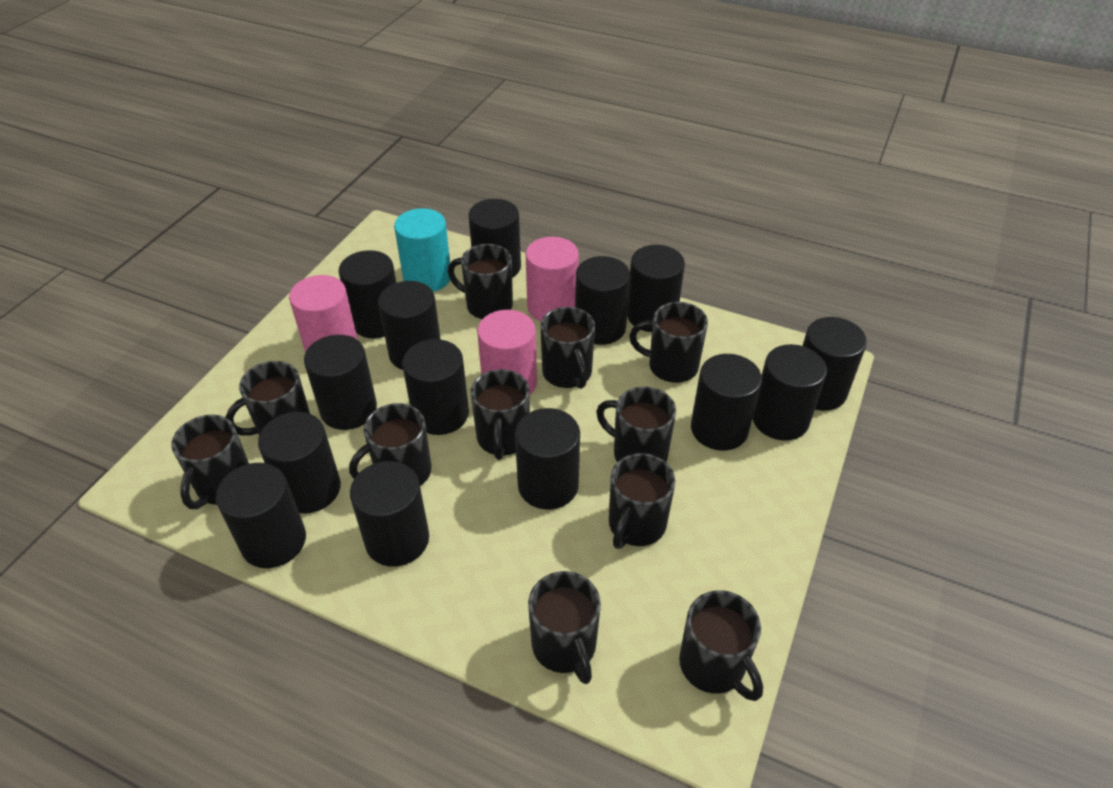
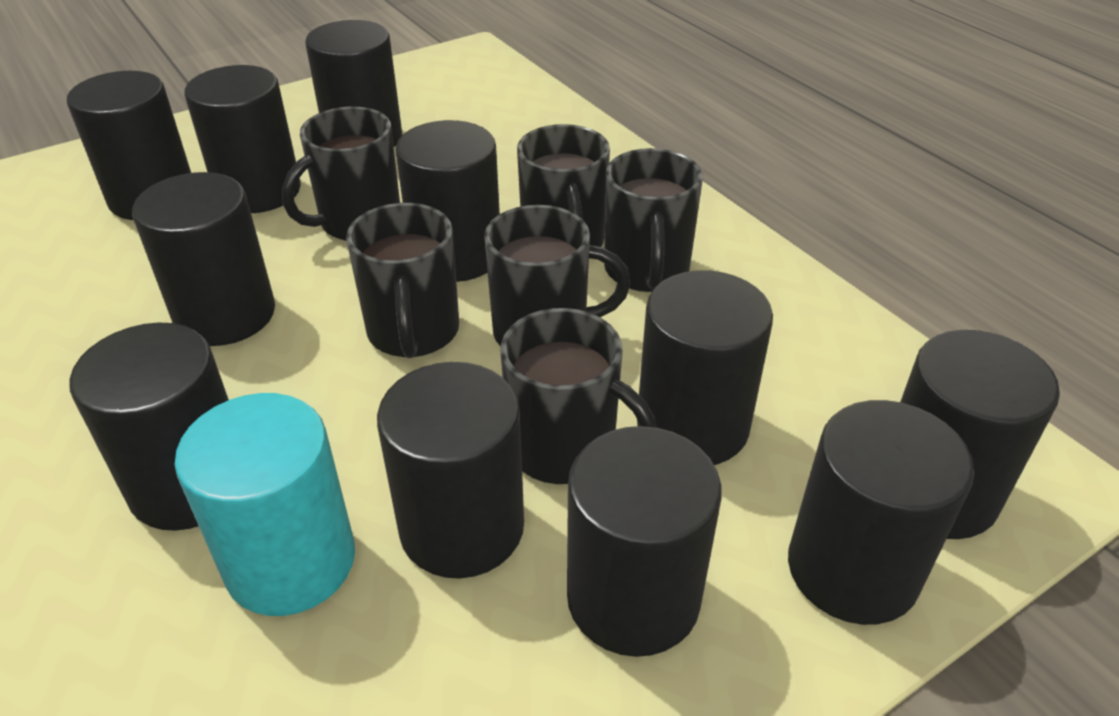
black cylinder: [216,463,306,568] [258,412,341,514] [304,335,377,430] [339,250,396,339] [350,461,429,567] [378,281,441,370] [402,339,469,435] [468,199,521,278] [515,408,580,510] [575,256,630,345] [627,245,685,332] [691,354,762,451] [752,344,827,441] [802,317,867,411] = 14 -> [67,71,191,220] [69,322,229,531] [132,172,275,346] [184,65,301,213] [305,20,402,147] [377,362,524,578] [395,120,500,282] [567,426,722,657] [637,270,773,465] [788,400,974,625] [900,330,1060,539] = 11
black mug: [172,415,249,509] [226,361,310,435] [349,403,432,486] [448,244,513,319] [471,369,530,460] [528,571,601,684] [540,307,595,389] [596,387,676,462] [609,453,675,549] [629,302,708,383] [679,590,763,701] = 11 -> [282,106,400,241] [346,203,459,358] [484,205,630,346] [501,308,656,484] [517,124,610,247] [604,148,703,292] = 6
pink cylinder: [289,275,358,353] [477,310,537,395] [525,237,579,321] = 3 -> none = 0

